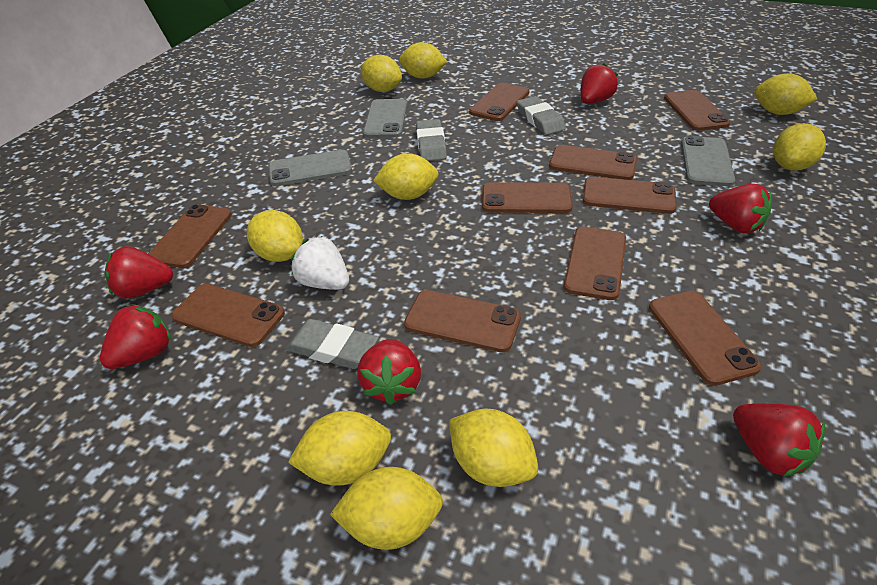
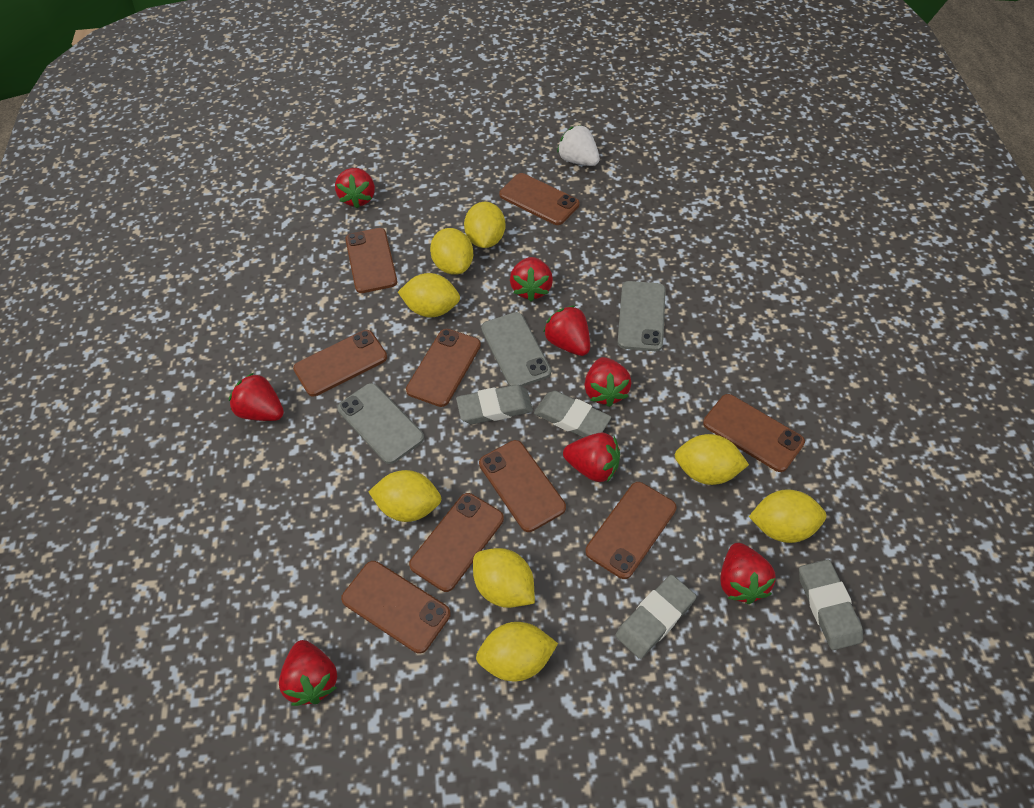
brown phone: [148,204,232,268] [171,284,285,347] [404,290,521,352] [469,83,530,121] [482,182,573,213] [549,145,637,180] [564,227,626,300] [583,177,677,214] [649,291,762,386] [664,90,730,131] = 10 -> [293,330,387,396] [341,561,451,654] [345,228,397,293] [406,329,481,407] [409,493,504,592] [479,440,566,532] [499,173,580,225] [585,482,677,579] [703,394,805,472] = 9
grey eraser: [286,319,379,369] [416,119,447,161] [517,96,566,135] = 3 -> [456,385,533,424] [534,391,611,438] [615,575,696,659] [799,559,863,650] = 4
red strawberry: [100,304,171,369] [105,246,173,299] [357,339,421,405] [580,63,618,104] [709,184,772,233] [733,403,826,477] = 6 -> [229,373,284,421] [279,640,337,706] [335,168,375,209] [510,257,553,302] [543,305,590,356] [563,432,620,482] [584,357,632,407] [720,543,776,604] = 8
yellow lemon: [247,210,303,262] [288,411,391,486] [330,467,443,550] [360,55,402,92] [373,153,439,200] [399,42,447,79] [449,409,538,487] [754,73,817,115] [773,123,826,171] = 9 -> [368,470,441,522] [398,273,460,317] [430,228,473,275] [464,202,506,248] [473,548,535,608] [476,622,558,681] [675,434,749,485] [749,489,826,543] = 8

